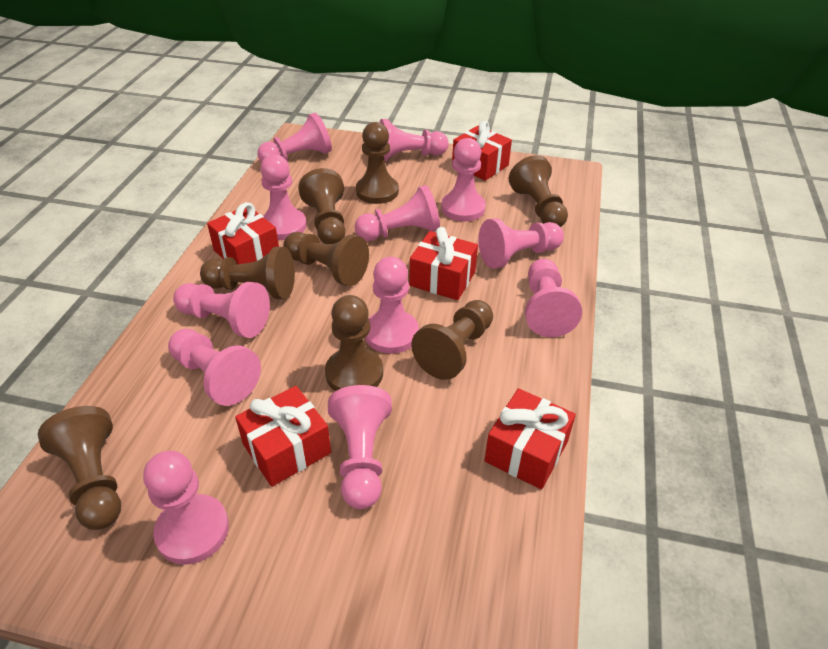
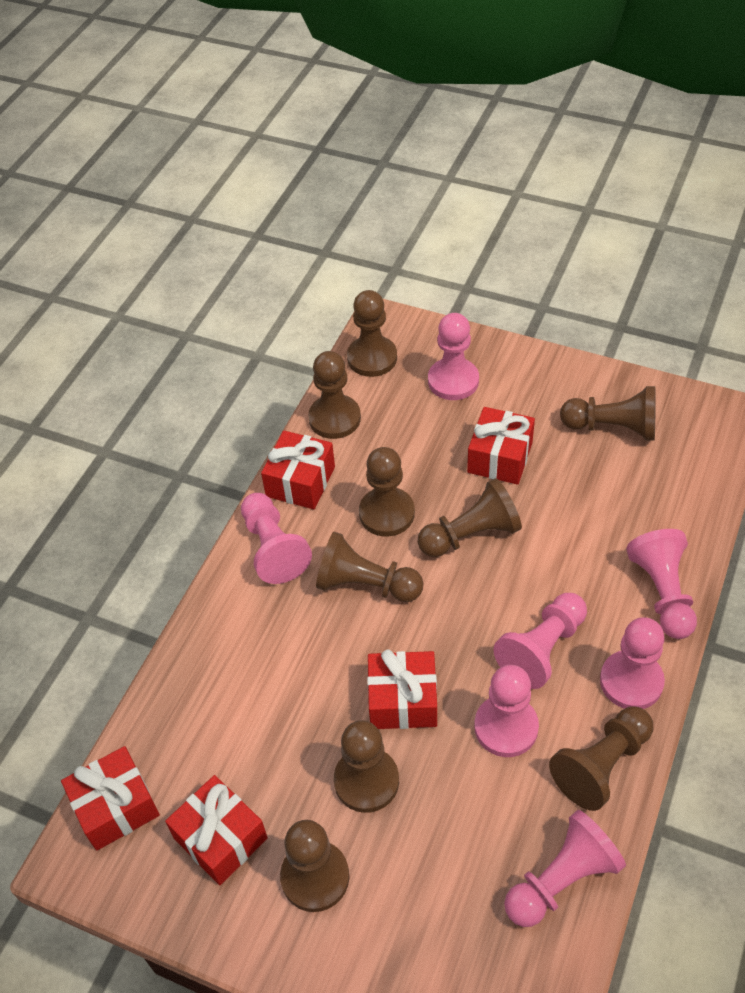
brown pawn: [38,406,121,530] [200,247,295,299] [283,232,369,286] [298,168,345,244] [325,295,383,391] [356,122,399,204] [411,300,493,380] [509,155,568,227] = 8 -> [280,820,349,912] [308,351,361,439] [316,532,424,602] [334,720,399,813] [347,290,397,377] [359,447,415,537] [418,478,522,557] [549,707,653,811] [560,386,656,441] = 9
pink pawn: [143,451,229,565] [168,329,261,406] [173,282,270,338] [257,113,332,163] [260,154,307,240] [328,385,392,509] [355,185,440,241] [365,257,419,354] [379,119,449,161] [441,138,486,221] [478,218,564,269] [525,259,582,337] = 12 -> [241,493,312,584] [428,313,479,400] [474,665,539,757] [493,593,587,689] [504,810,626,927] [600,617,665,709] [626,529,697,639] = 7

